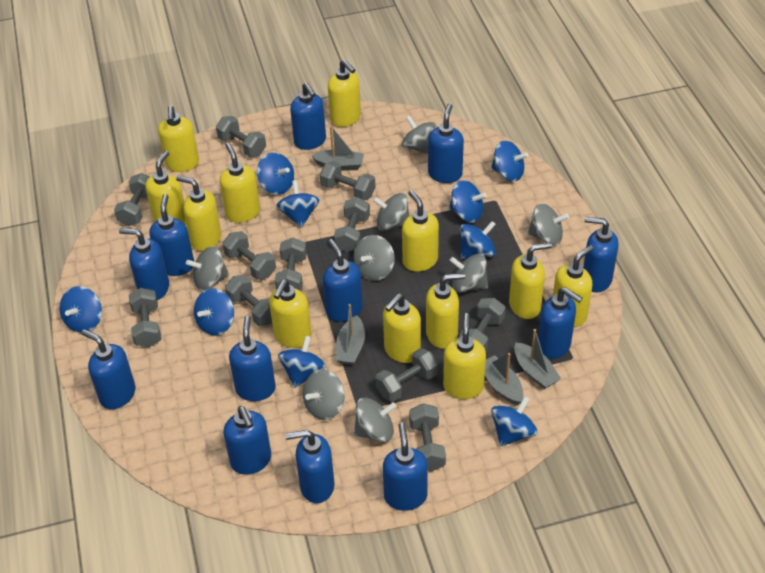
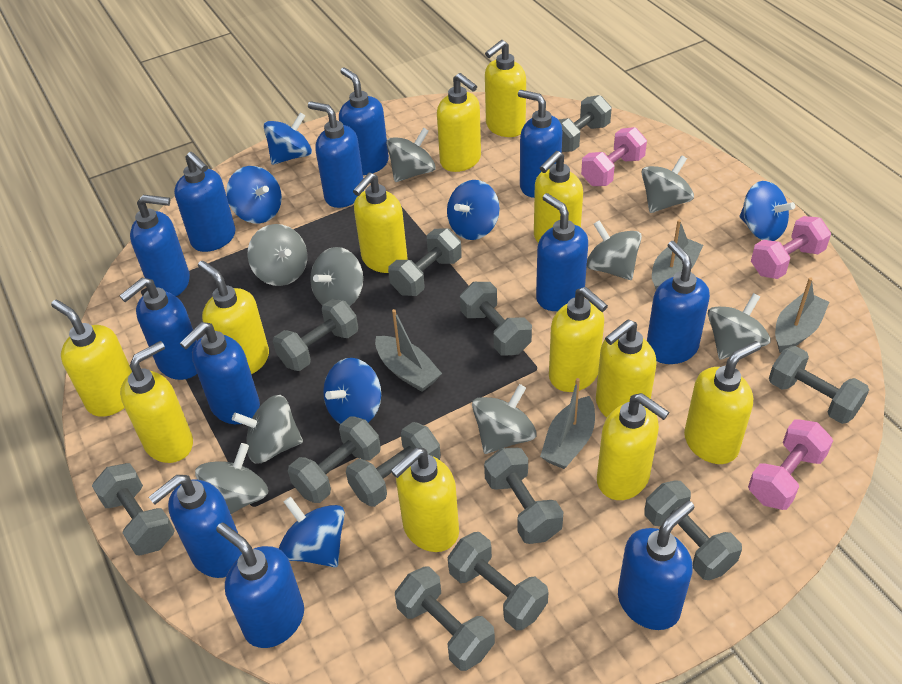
blue spinning top: [60,286,102,333] [194,288,234,336] [257,152,294,195] [276,180,320,228] [278,336,326,388] [449,180,487,223] [460,221,496,259] [491,140,528,182] [491,396,537,446] = 9 -> [226,166,282,223] [263,112,312,165] [279,497,345,567] [323,358,381,424] [447,180,500,240] [740,181,795,241] = 6
grey dumbbell: [114,173,149,226] [129,288,161,347] [216,116,266,157] [223,231,276,280] [225,274,272,326] [275,238,307,291] [320,161,376,200] [334,197,370,252] [376,348,438,402] [409,403,446,472] [459,298,506,351] = 11 -> [92,463,175,555] [273,299,358,371] [288,416,381,503] [346,422,441,507] [388,228,462,296] [395,566,495,671] [448,532,548,630] [460,282,532,356] [484,448,563,544] [558,95,612,152] [644,480,742,580] [769,346,869,424] = 12
grey spinning top: [186,246,229,291] [303,370,345,420] [353,235,395,281] [354,398,396,442] [373,193,410,231] [402,116,438,154] [450,254,488,293] [528,203,569,245] = 8 -> [195,443,268,514] [232,395,303,464] [248,224,307,286] [310,247,363,306] [386,127,436,182] [472,384,537,454] [587,220,642,280] [641,155,694,213] [708,293,770,360] = 9
pink dumbbell: none = 0 -> [581,127,647,186] [748,419,833,510] [751,216,831,279] = 3

